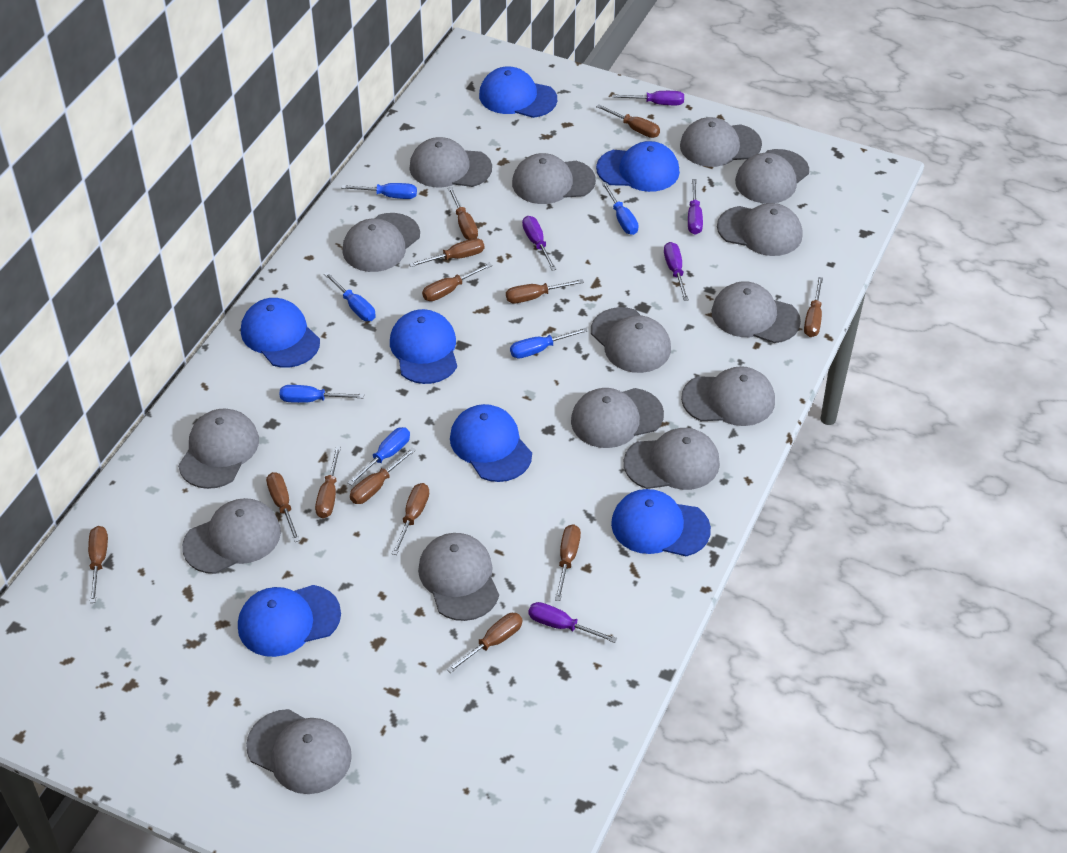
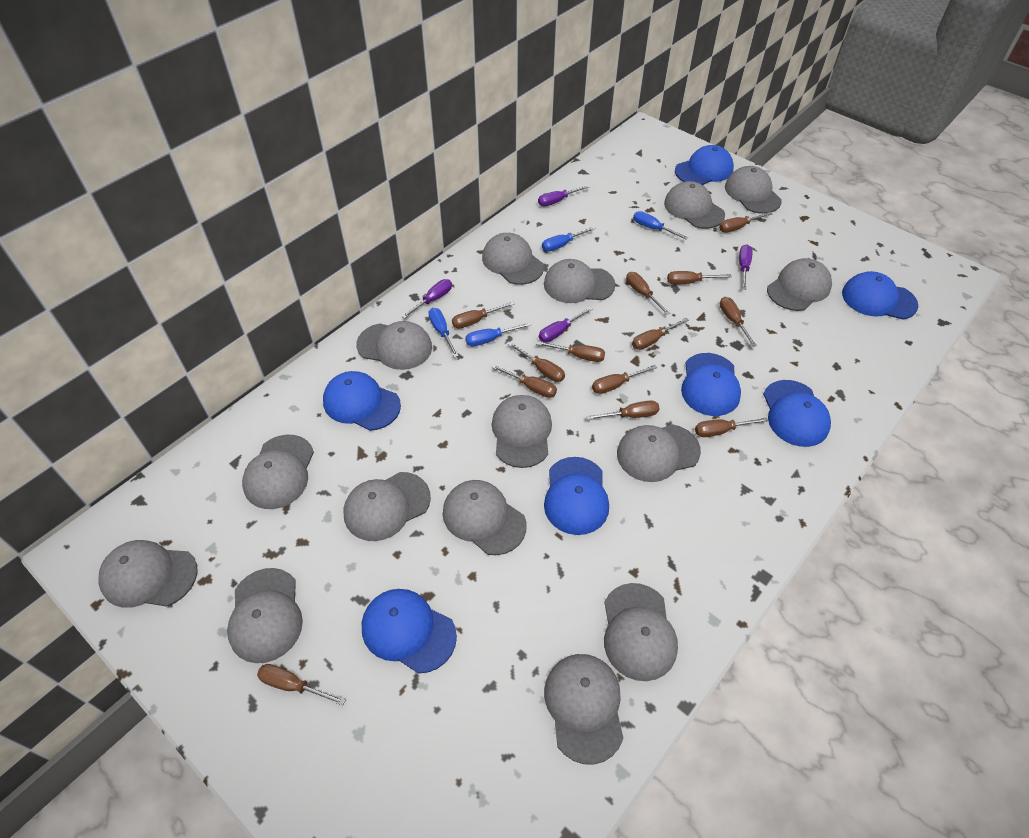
blue screwdriver: [280,385,364,403] [324,272,376,321] [341,183,417,199] [348,427,410,486] [510,328,588,359] [602,182,639,235] = 6 -> [428,308,459,357] [465,322,531,346] [542,226,596,252] [633,211,688,240] = 4
purple screwdriver: [522,216,557,271] [528,602,618,643] [612,91,684,105] [664,242,689,301] [688,179,703,235] = 5 -> [402,279,452,319] [538,185,591,206] [539,307,593,342] [739,244,753,290] = 4

